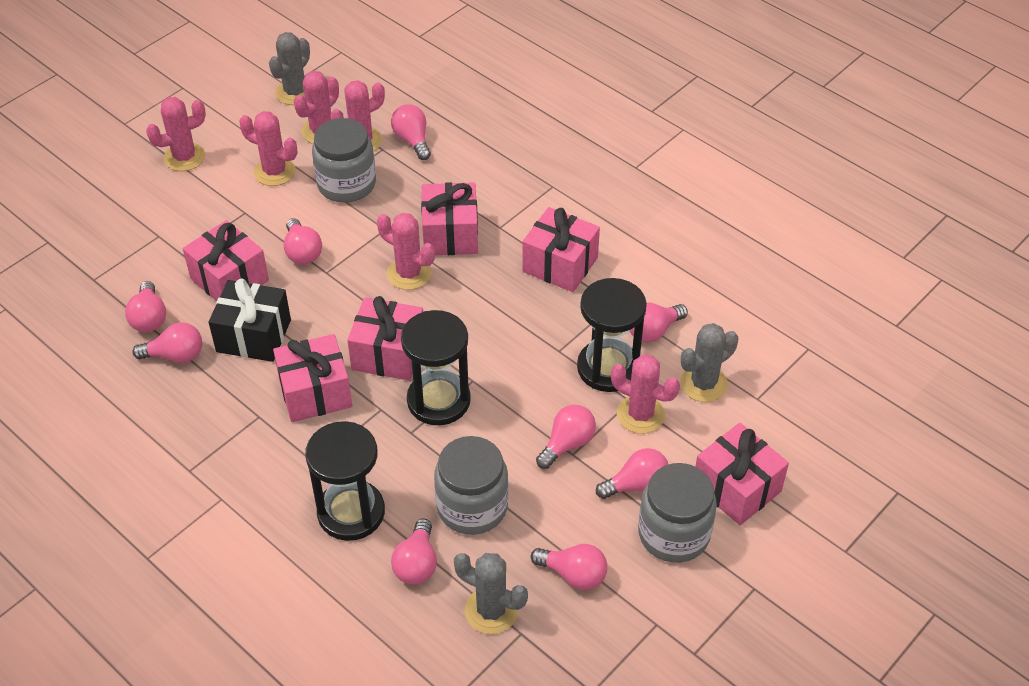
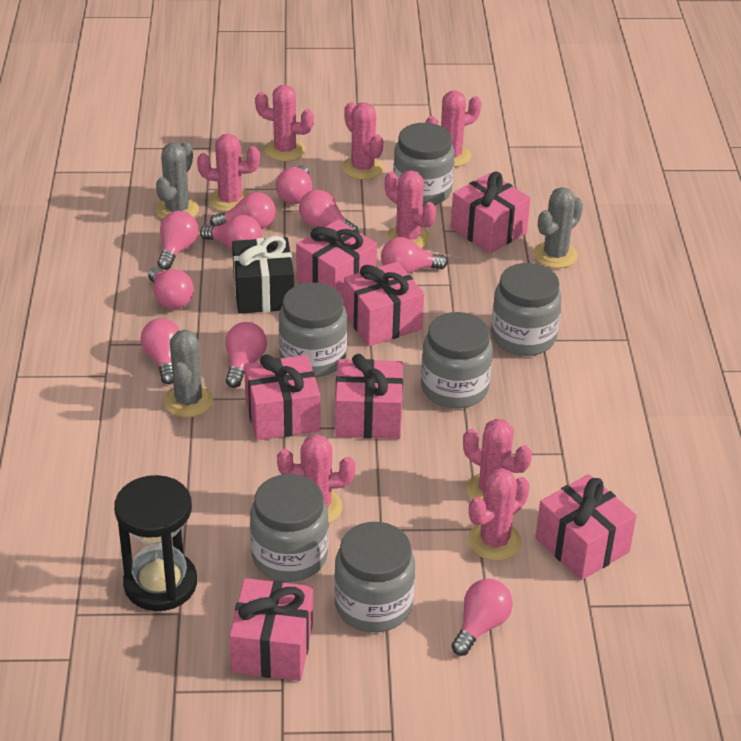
black hourglass: [305,421,385,541] [401,310,471,425] [577,278,647,392] = 3 -> [114,475,197,611] = 1
grey jar: [312,118,376,203] [434,436,509,535] [638,463,717,563] = 3 -> [250,474,329,582] [279,283,347,377] [334,522,415,632] [393,123,455,206] [421,312,493,408] [491,263,562,356] = 6
pink cactus: [146,97,206,171] [239,111,297,186] [294,71,339,144] [330,80,385,151] [377,213,435,290] [611,354,680,434] = 6 -> [197,134,260,212] [255,85,314,162] [277,434,355,524] [342,102,383,180] [385,170,436,248] [425,91,481,167] [463,419,532,500] [468,468,530,561] = 8
pink gift: [183,220,269,301] [273,334,352,422] [347,296,423,381] [421,182,478,255] [522,207,600,292] [695,423,789,525] = 6 -> [229,578,313,681] [244,354,320,441] [296,220,377,299] [335,354,403,439] [344,262,424,346] [451,172,531,254] [535,474,637,580] = 7
pink light bulb: [125,281,166,332] [132,322,202,363] [284,218,322,264] [391,104,431,160] [391,519,437,585] [531,544,607,590] [536,405,596,469] [596,448,669,499] [630,302,688,343] = 9 -> [141,318,181,384] [148,267,194,309] [158,211,198,270] [200,215,262,249] [210,192,276,229] [226,322,267,388] [276,165,312,204] [299,190,358,230] [381,237,448,274] [451,579,513,656] = 10

